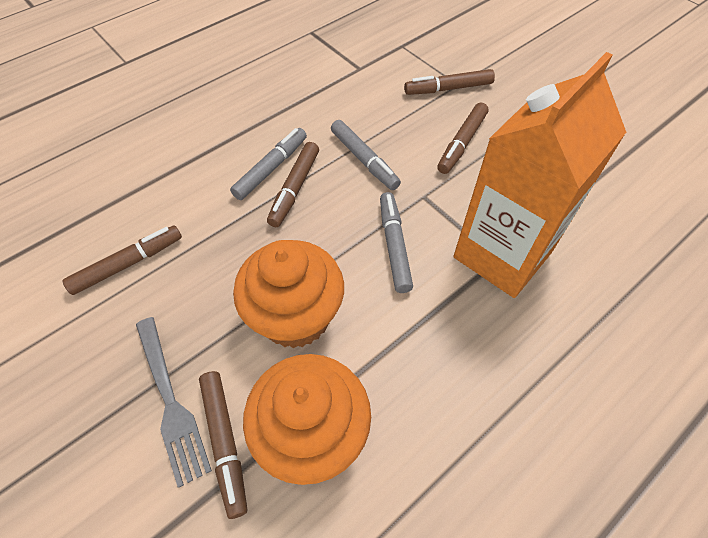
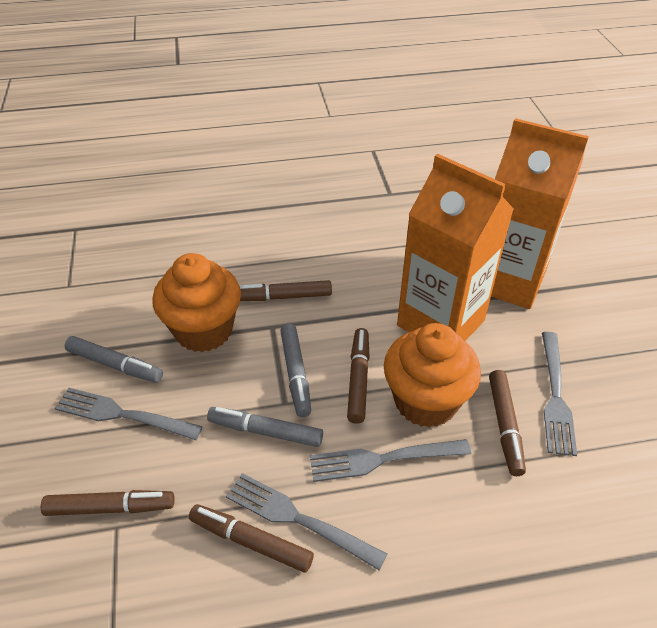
grey fork: [136,317,212,488] = 1 -> [54,388,203,440] [226,473,387,571] [310,439,471,482] [542,332,577,456] = 4
orange carton: [454,52,626,298] = 1 -> [397,154,514,341] [491,118,589,309] = 2

